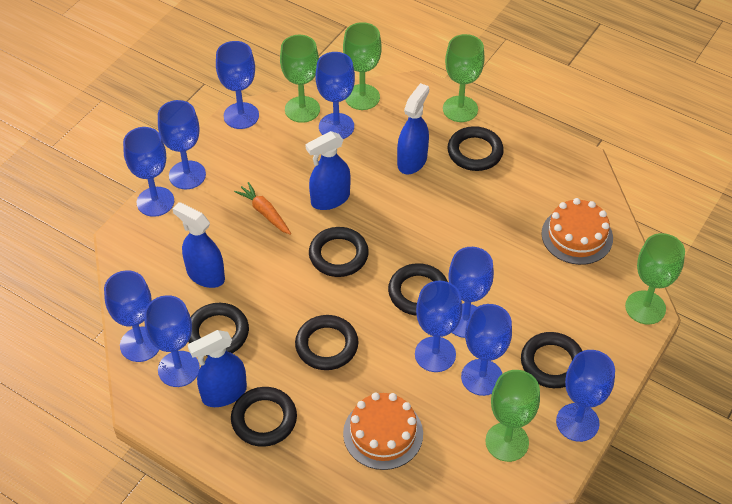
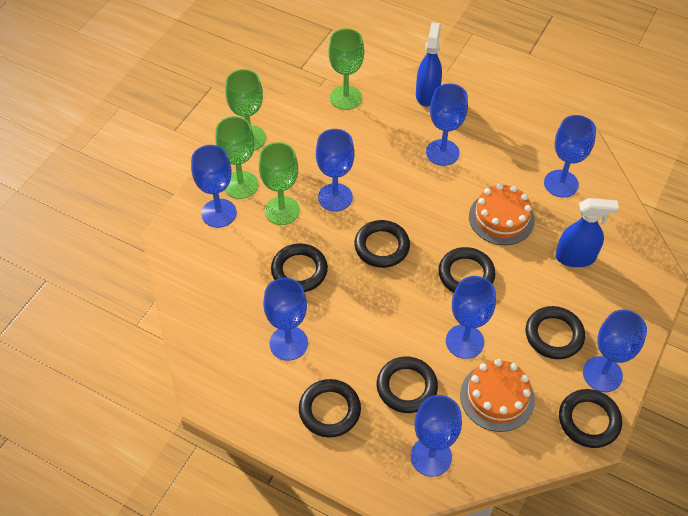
blue goblet: [104,270,159,362] [123,127,174,217] [144,295,200,387] [158,100,206,189] [216,41,259,129] [316,52,355,139] [415,281,462,372] [448,247,494,338] [461,304,512,396] [556,350,615,442] = 10 -> [191,145,237,228] [263,278,308,361] [316,129,355,212] [410,395,462,477] [426,83,468,166] [446,276,496,359] [544,115,596,198] [583,310,647,392] = 8
blue spray bottle: [172,202,225,288] [188,330,247,407] [305,131,350,210] [397,83,429,174] = 4 -> [416,22,442,106] [555,198,619,267] = 2
green goblet: [280,35,320,123] [343,22,382,110] [443,34,485,122] [485,370,540,462] [625,233,685,325] = 5 -> [215,116,258,199] [225,69,266,151] [259,142,300,225] [328,28,364,110] = 4
orange carrot: [234,182,291,235] = 1 -> none = 0

